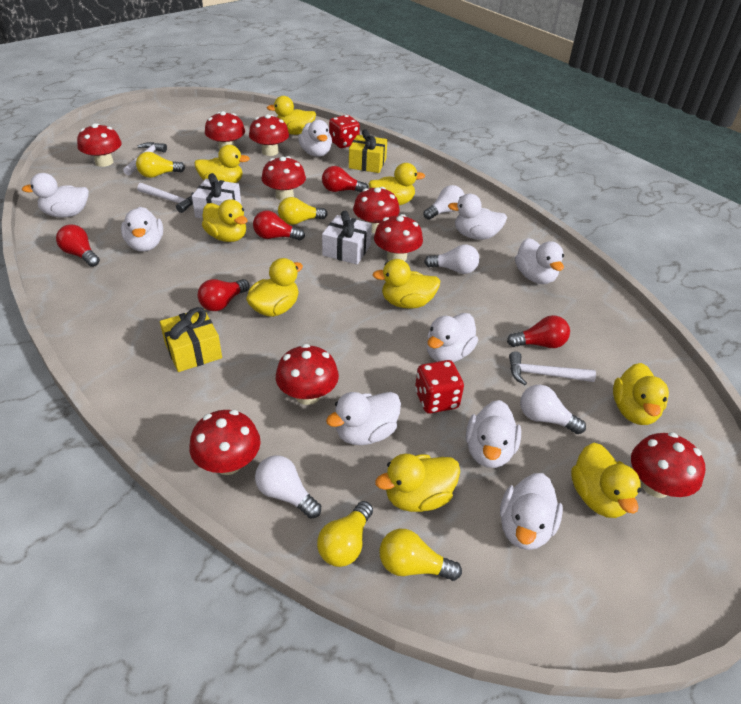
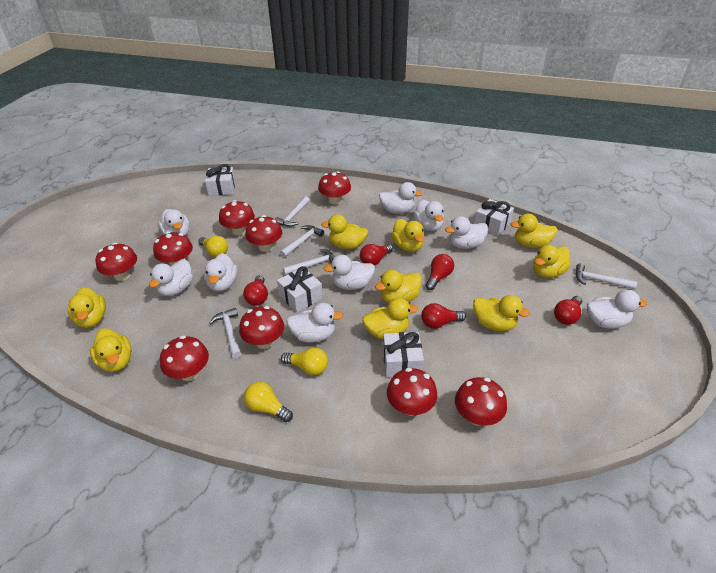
red dice: [329,115,360,148] [415,360,464,414] = 2 -> none = 0
white gift: [192,173,241,219] [322,211,372,265] = 2 -> [205,164,236,196] [277,266,323,313] [383,332,424,377] [474,199,514,236] = 4
white hammer: [123,142,167,175] [137,183,194,213] [509,351,596,385] = 3 -> [209,308,241,358] [275,196,310,227] [280,225,324,257] [283,249,335,275] [576,263,637,289] = 5
white light bulb: [255,455,321,519] [424,185,465,220] [424,244,480,274] [520,385,586,434] = 4 -> none = 0
yellow gift: [160,307,222,372] [349,129,387,173] = 2 -> none = 0
yellow light bulb: [136,152,185,178] [278,197,328,225] [317,501,373,567] [379,529,462,581] = 4 -> [198,236,228,257] [244,382,293,422] [281,348,328,375] = 3

